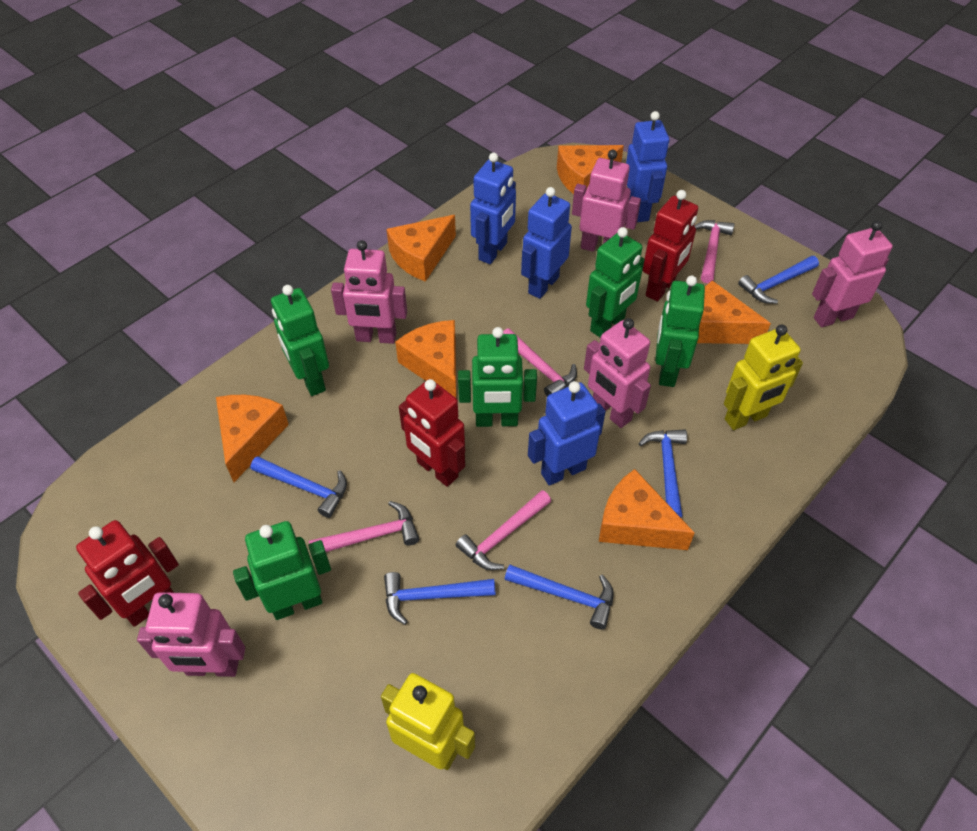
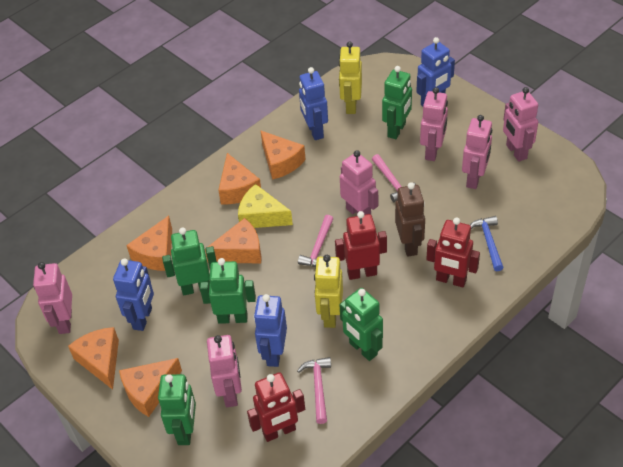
blue hammer: [250,456,347,518] [384,572,496,625] [505,565,614,630] [638,429,687,518] [738,256,819,304] = 5 -> [470,216,504,271] = 1
brown robot: none = 0 -> [395,182,425,257] = 1
pink hammer: [309,501,419,552] [456,490,551,570] [503,328,577,396] [694,220,734,283] = 4 -> [297,357,331,424] [298,215,333,267] [372,154,416,202] = 3
pink robot: [137,592,245,677] [331,240,407,344] [572,150,641,252] [584,318,651,428] [812,221,893,327] = 5 -> [33,262,72,334] [207,335,242,407] [340,150,378,215] [420,87,448,161] [462,115,492,189] [503,87,538,162] = 6
yellow cheese: none = 0 -> [238,184,293,228] = 1

